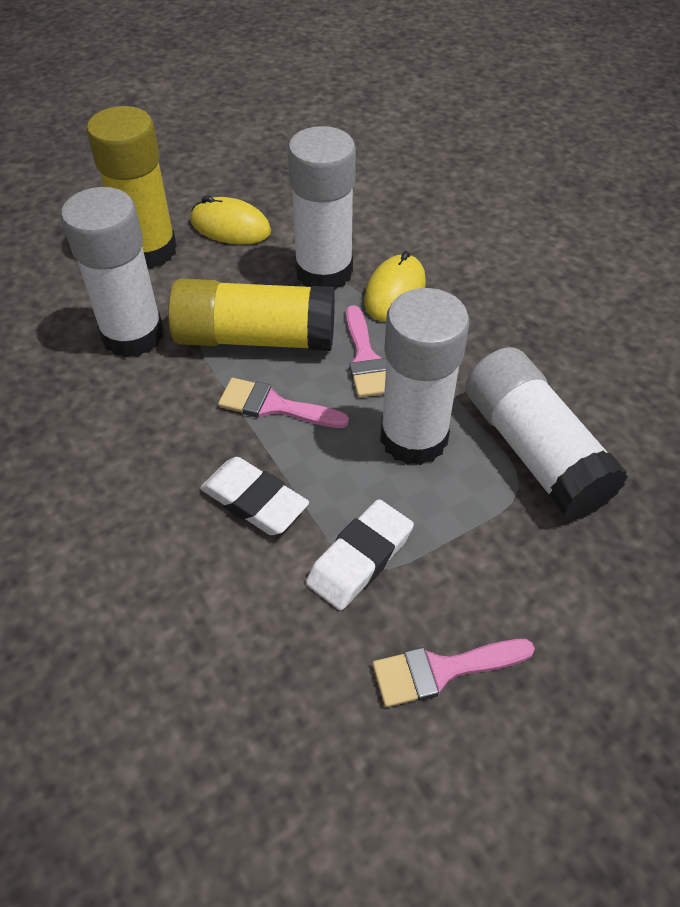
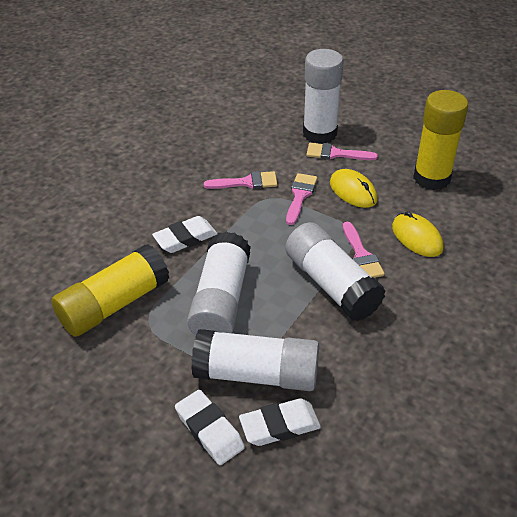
pink brush: [218,378,349,428] [346,305,387,398] [373,639,535,707] = 3 -> [204,171,278,189] [286,173,317,225] [306,143,378,160] [343,222,384,278] = 4
white eraser: [200,457,309,535] [306,499,414,610] = 2 -> [152,216,217,253] [175,390,245,465] [239,398,321,446] = 3

